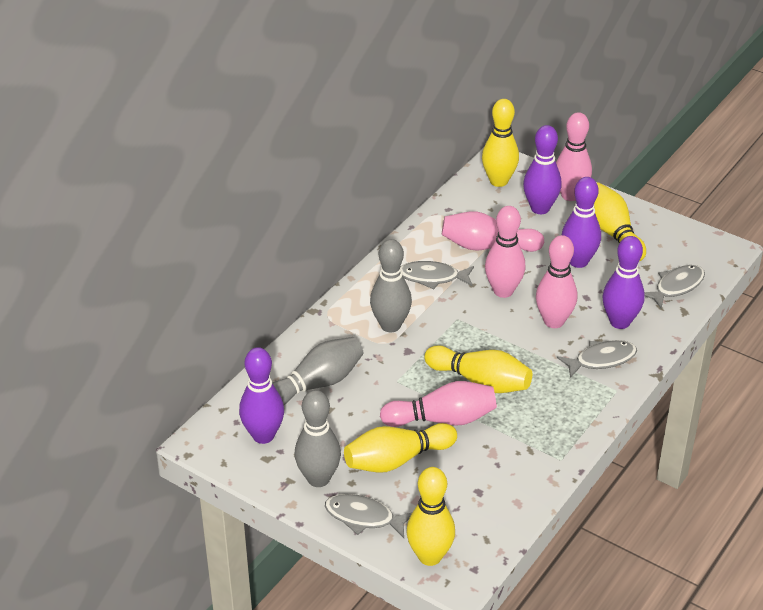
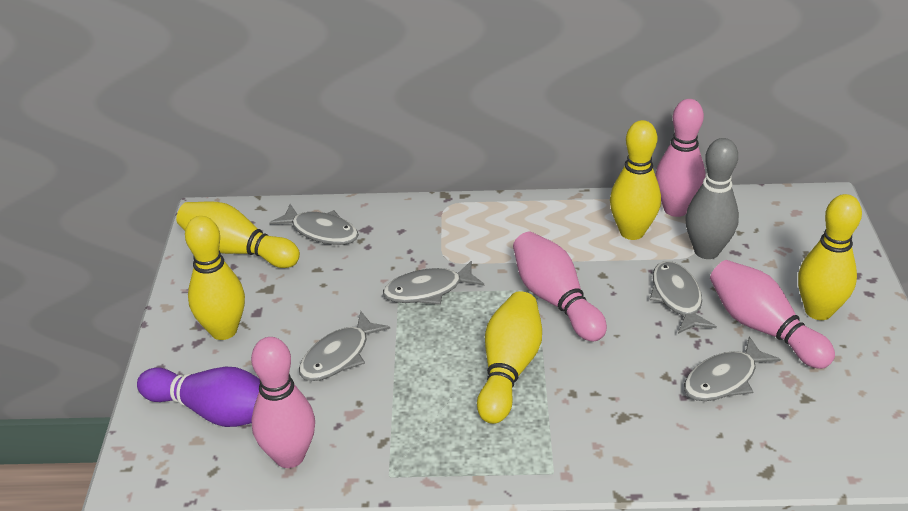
grey bowling pin: [272,337,364,405] [295,390,341,487] [370,239,412,332] = 3 -> [685,138,739,259] = 1
grey fish: [325,494,412,538] [401,261,474,290] [557,340,637,378] [645,265,705,308] = 4 -> [270,204,359,245] [299,311,390,381] [383,261,484,305] [649,261,717,334] [684,336,781,401] = 5
pink bowling pin: [380,381,497,427] [442,212,544,252] [485,206,525,298] [536,235,577,328] [556,112,592,201] = 5 -> [251,337,315,468] [513,232,607,342] [655,99,705,217] [710,260,835,369] = 4
purple bowling pin: [239,347,284,444] [523,125,562,214] [561,177,601,268] [603,236,645,329] = 4 -> [137,367,260,427] = 1

